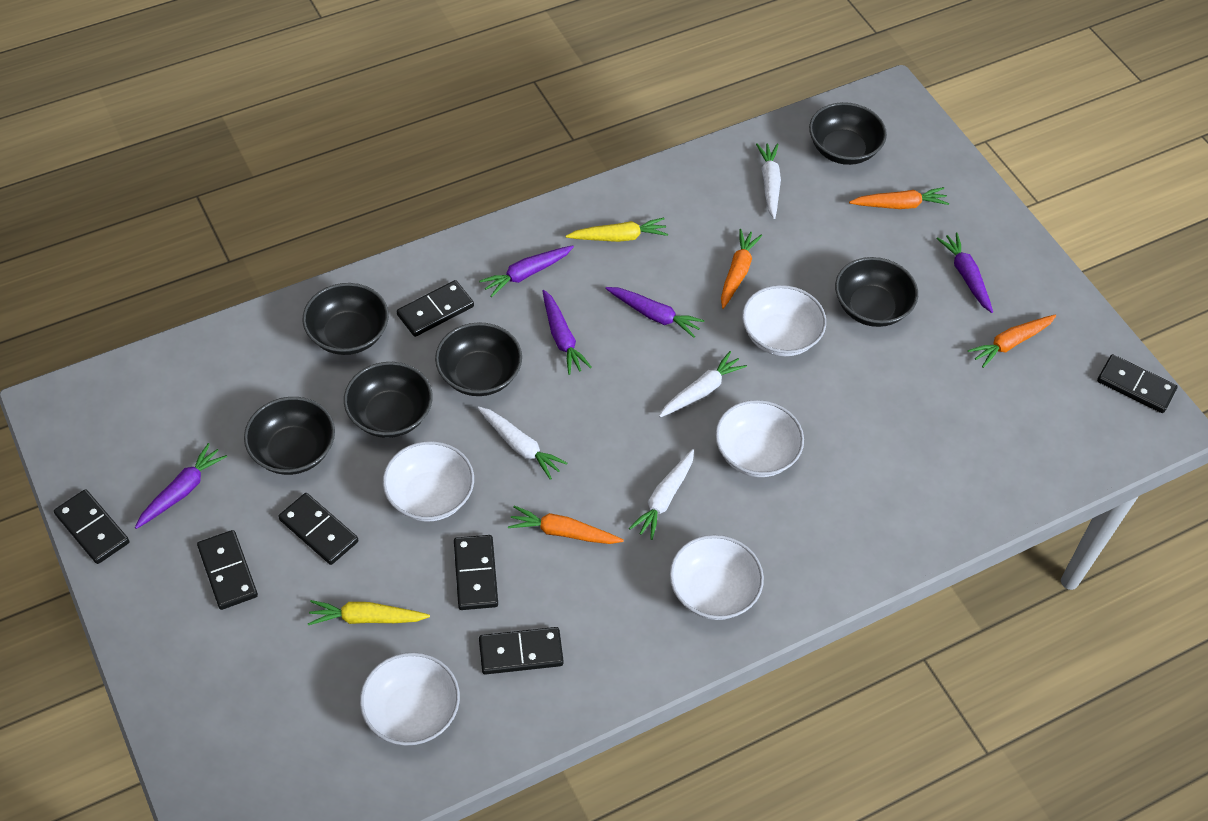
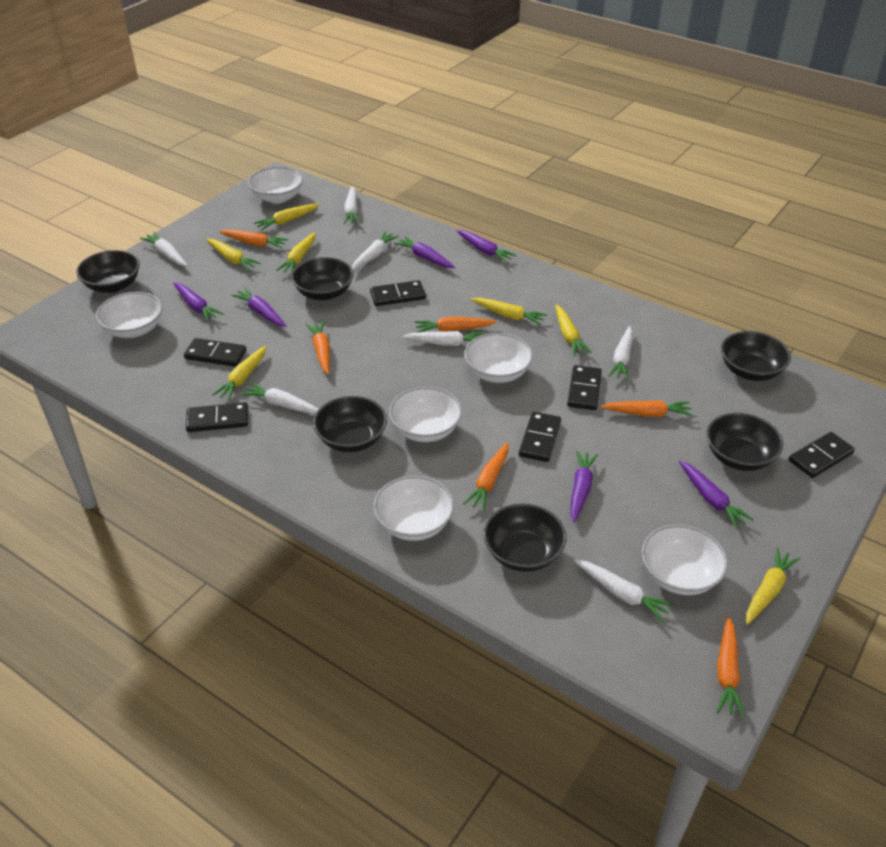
black domino: [54,489,129,564] [197,530,258,610] [278,493,358,565] [397,280,474,337] [454,535,498,610] [479,627,564,675] [1097,354,1178,413] = 7 -> [184,338,246,367] [186,402,248,432] [370,280,426,306] [519,412,561,462] [567,365,602,410] [789,432,855,478] = 6
orange carrot: [508,506,624,544] [721,229,762,309] [849,187,949,209] [968,315,1056,368] = 4 -> [219,230,289,249] [305,321,330,374] [415,317,497,333] [463,442,509,511] [601,400,693,417] [717,616,745,718] = 6
purple carrot: [135,443,227,529] [479,245,574,297] [543,290,592,375] [605,287,705,338] [936,232,993,313] = 5 -> [173,282,223,322] [231,287,286,327] [394,236,455,268] [456,230,516,263] [570,450,598,523] [679,461,754,529] = 6
white bowl: [360,652,460,746] [383,441,474,521] [670,535,764,620] [715,400,804,477] [742,285,826,356] = 5 -> [96,292,162,338] [248,167,303,203] [374,476,454,541] [389,387,462,442] [464,333,533,383] [642,525,728,595] = 6
white carrot: [477,406,568,480] [629,449,694,540] [659,351,747,417] [756,143,781,219] = 4 -> [140,232,187,266] [241,382,319,414] [344,186,360,224] [352,231,399,270] [403,331,486,346] [575,560,674,622] [608,326,633,380] = 7
yellow carrot: [308,600,430,625] [565,218,668,242] = 2 -> [206,239,261,271] [212,345,267,400] [254,204,320,230] [276,232,316,274] [470,298,547,326] [555,305,592,356] [746,547,800,625] = 7

